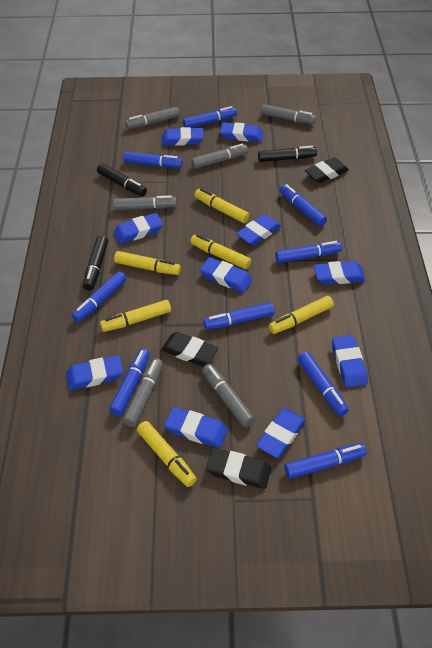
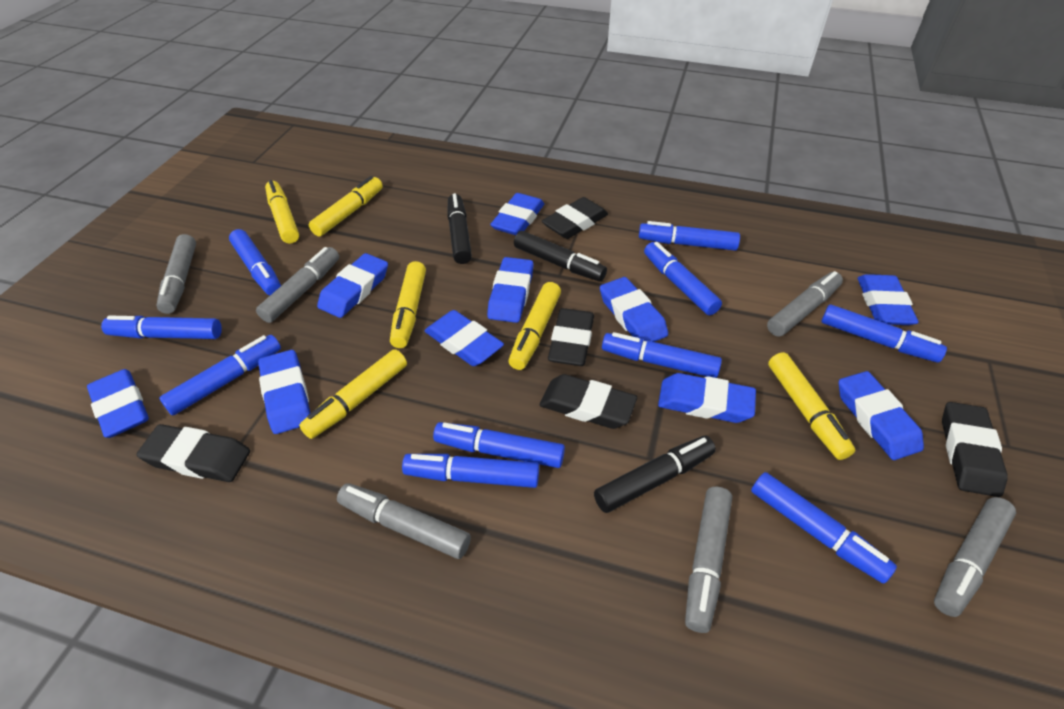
black eraser: [161,332,218,366] [206,448,271,489] [305,157,349,183] = 3 -> [137,424,250,482] [540,374,637,429] [542,197,608,239] [548,308,594,366] [942,402,1008,497] = 5
blue marker: [72,271,126,322] [109,349,150,416] [123,152,183,168] [183,106,237,128] [203,302,275,330] [275,241,342,263] [279,184,327,226] [285,443,367,479] [297,352,349,416] = 9 -> [101,315,222,339] [159,335,281,416] [229,229,281,296] [402,454,539,488] [433,422,565,468] [602,332,722,378] [639,221,740,251] [644,242,722,315] [751,472,897,584] [821,304,947,363] = 10

